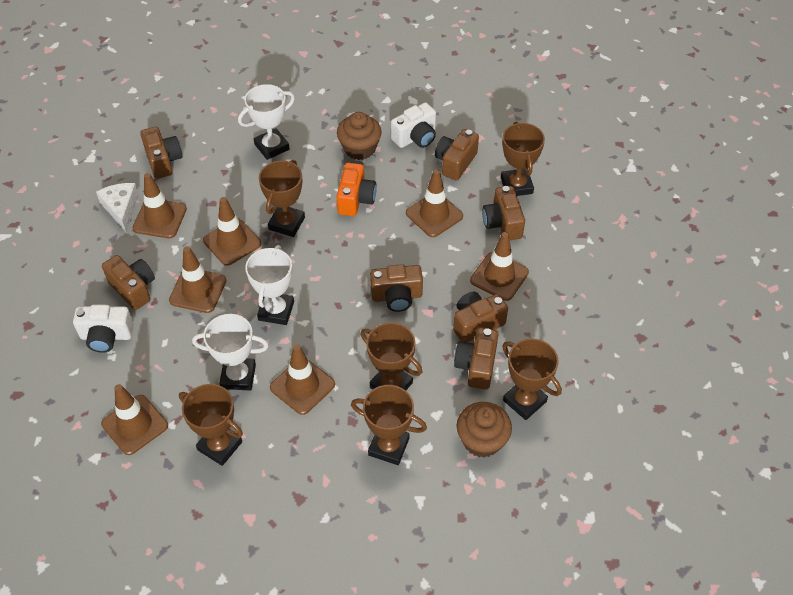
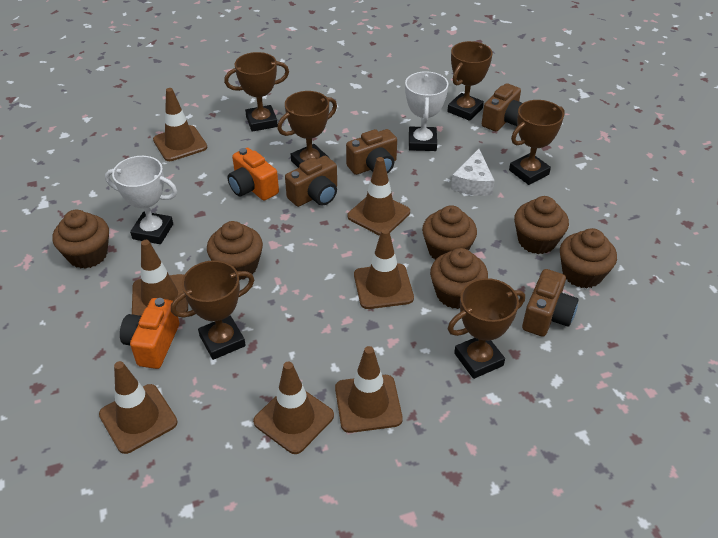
brown camera: [102,255,155,310] [140,127,183,179] [370,264,423,312] [435,129,479,181] [453,291,508,342] [454,328,499,390] [482,186,525,240] = 7 -> [285,156,337,207] [346,129,397,175] [482,83,523,131] [522,269,579,337] = 4
brown cupcake: [337,112,382,160] [457,402,512,458] = 2 -> [53,210,109,269] [207,221,263,280] [422,205,477,260] [430,248,488,309] [514,196,569,254] [560,228,617,288] = 6
orange camera: [336,163,376,216] = 1 -> [120,298,179,369] [227,148,279,201] = 2
white camera: [73,305,134,353] [391,102,436,148] = 2 -> none = 0
white trophy: [192,314,269,391] [238,84,295,160] [245,245,294,325] = 3 -> [105,156,177,244] [405,71,448,151] = 2

